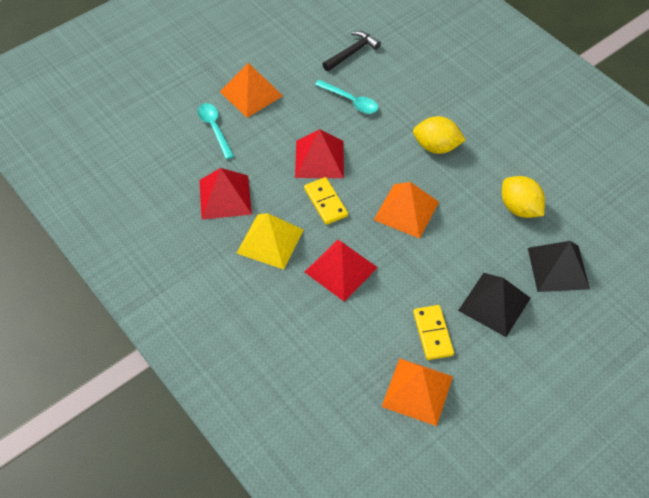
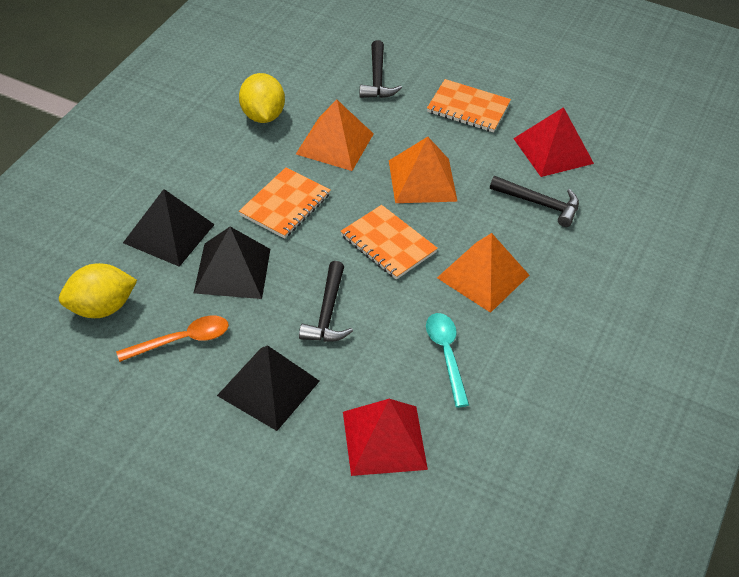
black hammer: [322,31,381,71] = 1 -> [299,261,353,342] [359,40,402,98] [490,176,579,227] = 3
black pyramid: [458,273,531,337] [528,241,590,292] = 2 -> [123,189,215,267] [194,227,270,299] [217,345,320,431] = 3
orange notebook: none = 0 -> [239,167,331,239] [341,205,438,280] [427,79,511,133] = 3
orange spoon: none = 0 -> [116,316,229,362] = 1
red pyramid: [199,168,252,220] [295,129,344,178] [305,240,378,301] = 3 -> [343,399,428,476] [513,107,594,177] = 2
turquoise spoon: [198,103,234,159] [315,80,378,114] = 2 -> [426,313,469,407] = 1
yellow domino: [304,177,348,225] [413,305,454,360] = 2 -> none = 0
yellow pyramid: [237,213,303,270] = 1 -> none = 0

